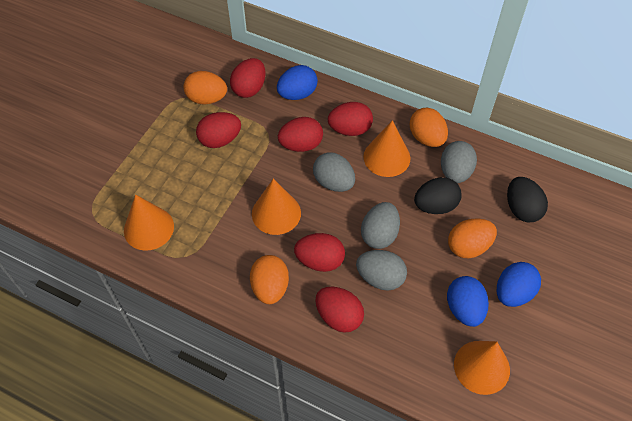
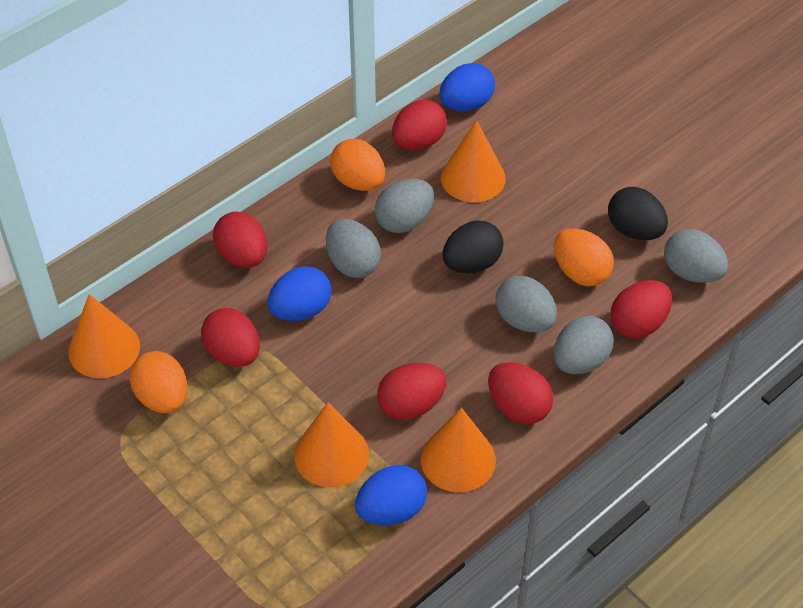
grey egg: [313,152,355,192] [356,250,407,291] [361,202,400,249] [441,141,477,183] = 4 -> [326,219,381,278] [375,179,434,233] [496,276,557,332] [554,316,614,374] [664,229,728,283] = 5
orange egg: [183,71,227,105] [250,255,289,304] [410,108,448,147] [448,218,497,258] = 4 -> [129,351,187,413] [330,139,385,191] [554,229,614,286] = 3

